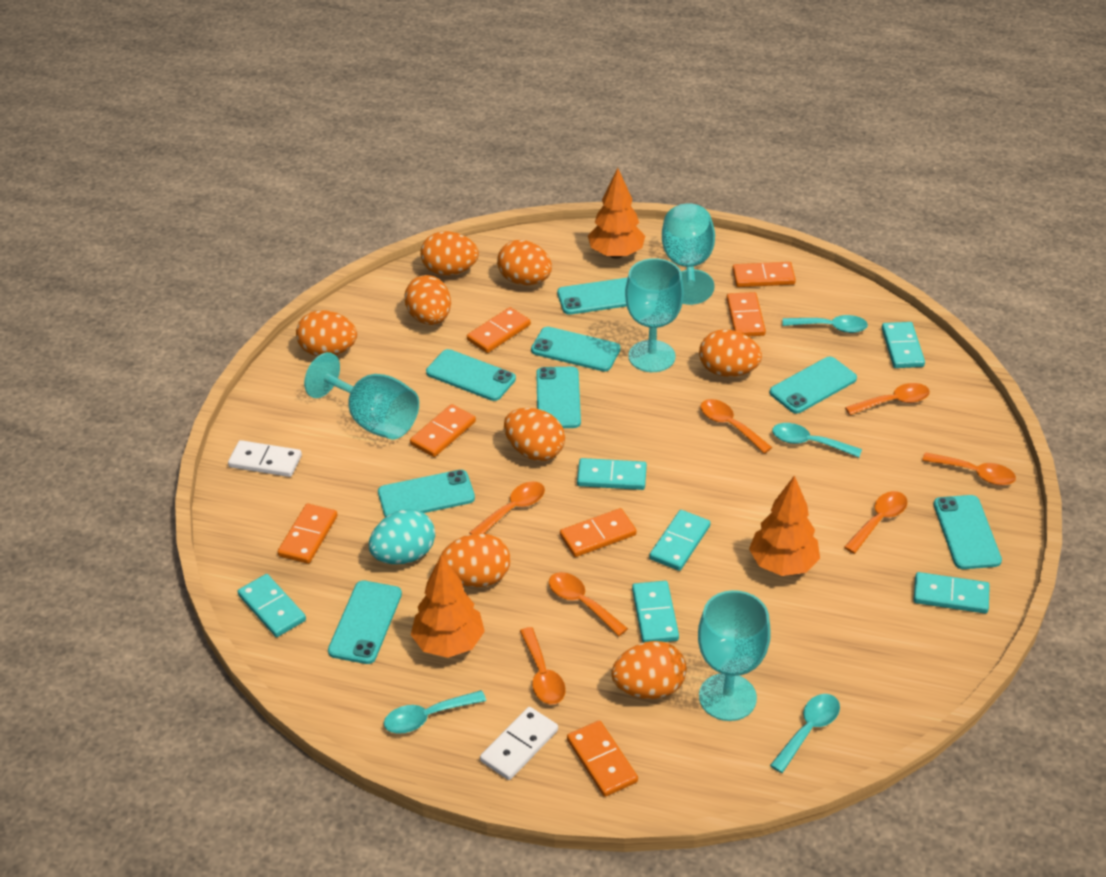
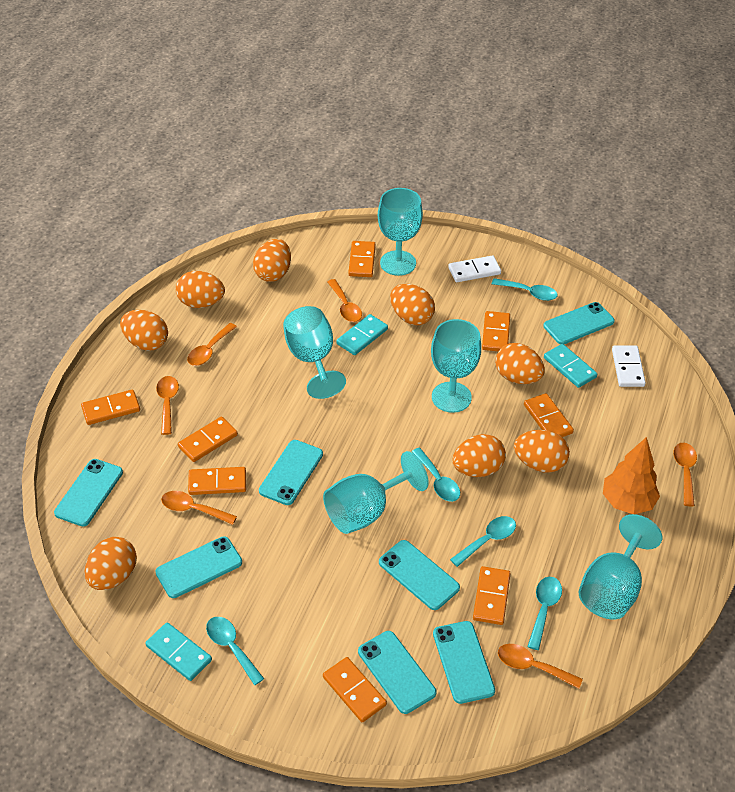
orange domino: [278,504,337,564] [410,404,476,457] [467,307,531,353] [560,508,637,557] [567,720,638,797] [726,292,766,336] [732,262,796,287] = 7 -> [81,389,140,425] [178,417,238,462] [188,467,246,495] [323,657,387,722] [348,241,376,277] [473,566,511,625] [482,311,510,351] [524,393,574,437] = 8
orange spoon: [469,481,545,534] [520,627,566,704] [549,572,628,636] [700,399,772,454] [844,491,907,554] [845,383,930,415] [922,452,1016,485] = 7 -> [156,376,179,435] [161,491,237,525] [187,323,237,366] [327,279,362,322] [498,644,583,689] [673,443,697,506] = 6
orange tree: [411,555,485,658] [588,168,645,259] [749,475,820,576] = 3 -> [603,437,660,514] = 1
turquoise domino: [237,574,306,637] [577,458,647,490] [632,581,679,643] [649,510,711,571] [882,322,925,368] [914,572,990,614] = 6 -> [145,622,212,681] [336,314,388,355] [544,344,597,388] = 3
turquoise egg: [369,509,435,564] = 1 -> none = 0
turquoise goblet: [304,352,419,440] [625,258,684,372] [662,203,715,305] [698,590,771,721] = 4 -> [283,306,346,399] [323,451,429,534] [378,188,423,276] [431,319,481,413] [578,514,662,620] = 5
turquoise phone: [328,581,402,664] [378,470,475,517] [426,349,516,401] [531,327,621,372] [536,367,581,428] [557,278,628,315] [769,357,857,413] [934,495,1002,569] = 8 -> [54,459,123,526] [155,536,242,598] [259,440,323,505] [358,631,436,714] [379,540,460,610] [433,621,495,704] [543,302,615,344] = 7
turquoise spoon: [384,690,486,734] [770,694,840,773] [772,423,862,458] [783,315,868,333] = 4 -> [206,617,264,685] [412,448,460,502] [450,516,516,567] [492,278,558,301] [527,577,562,650] = 5

